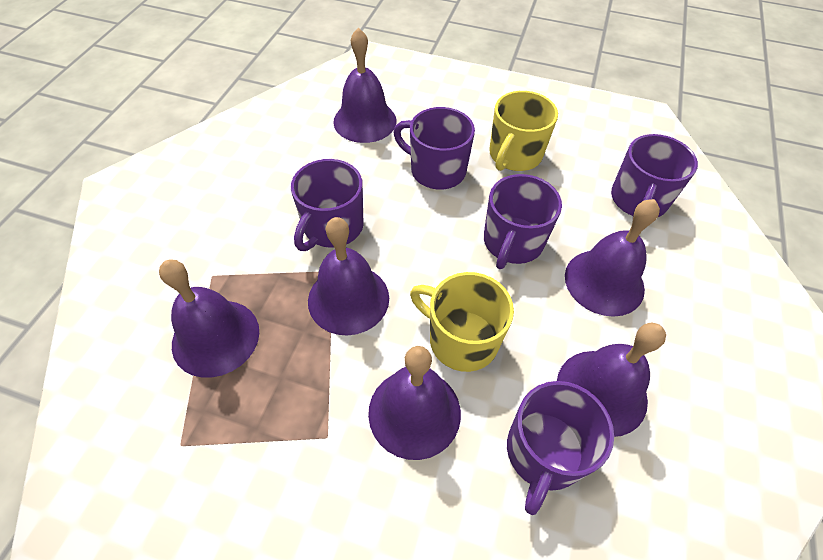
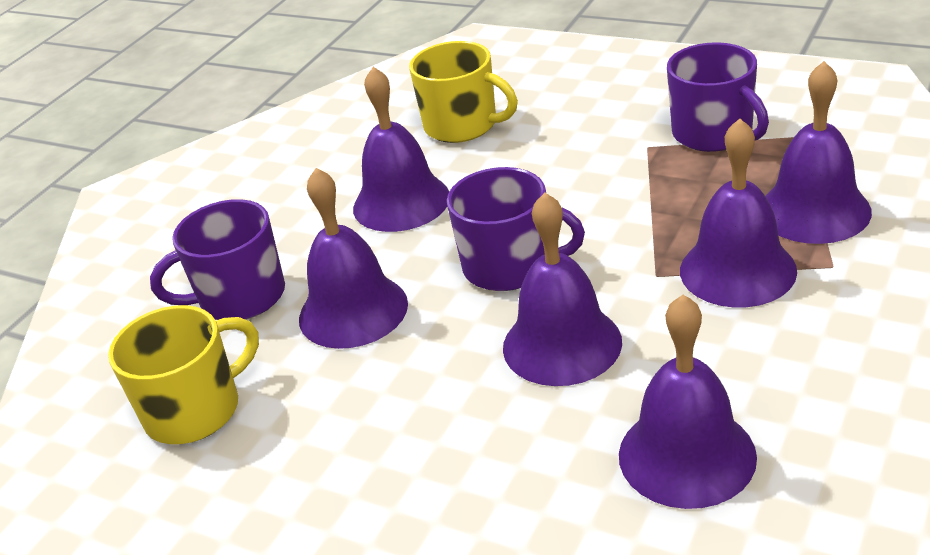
purple mug: [291,159,364,251] [393,107,475,190] [484,174,562,269] [507,381,614,515] [611,134,698,217] = 5 -> [150,199,285,320] [447,167,585,291] [667,42,769,152] = 3

